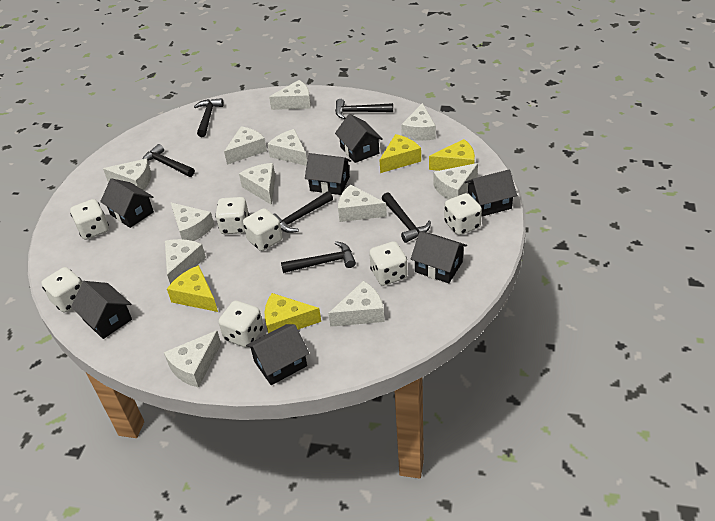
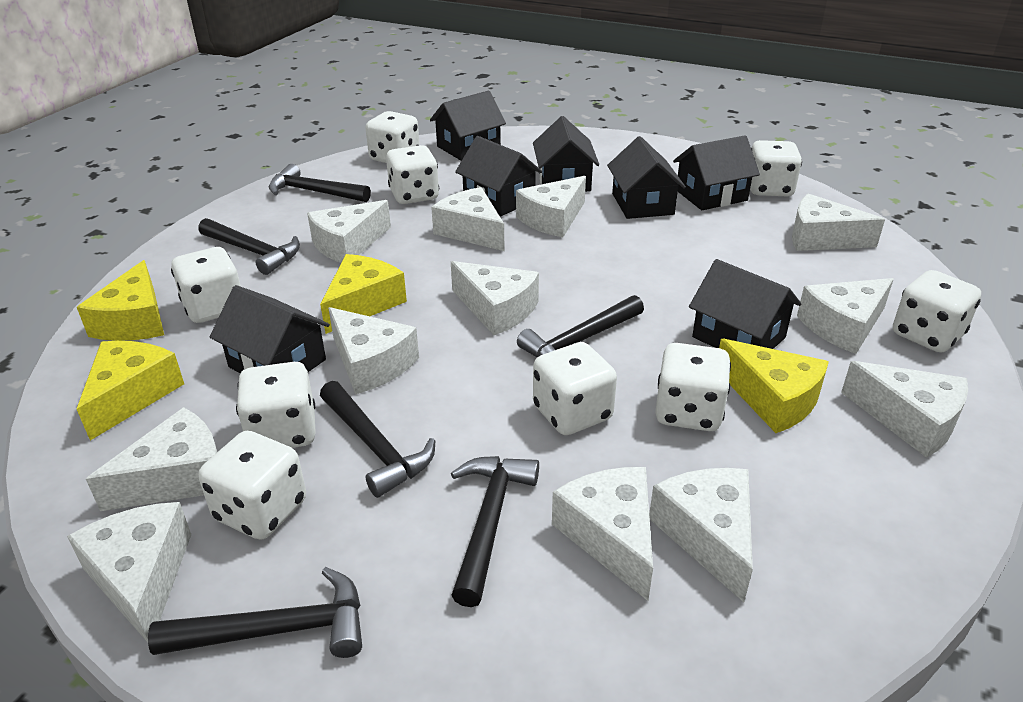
white dice: [41,267,82,313] [70,199,109,240] [215,197,250,234] [219,301,263,348] [243,208,283,251] [369,241,408,286] [444,193,482,235] = 7 -> [171,247,241,323] [199,431,306,540] [236,362,316,448] [365,111,420,163] [386,145,439,204] [533,342,617,435] [655,343,731,431] [750,140,802,196] [893,270,981,352] = 9

